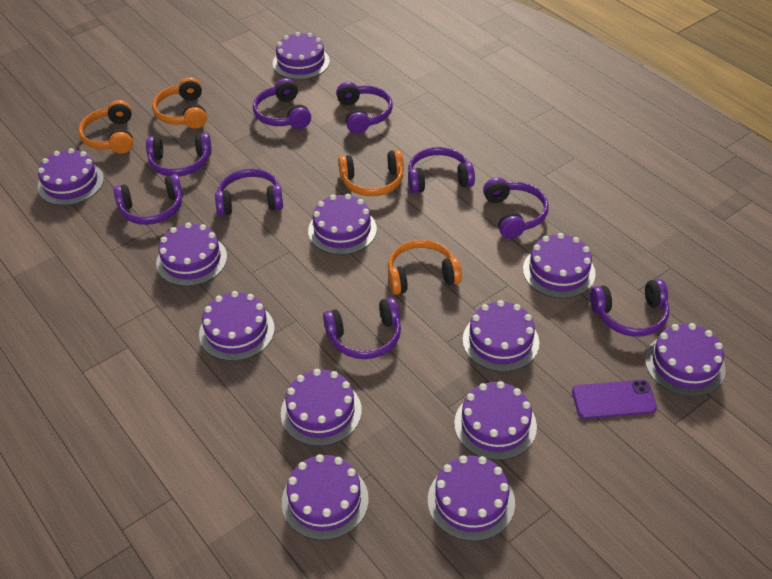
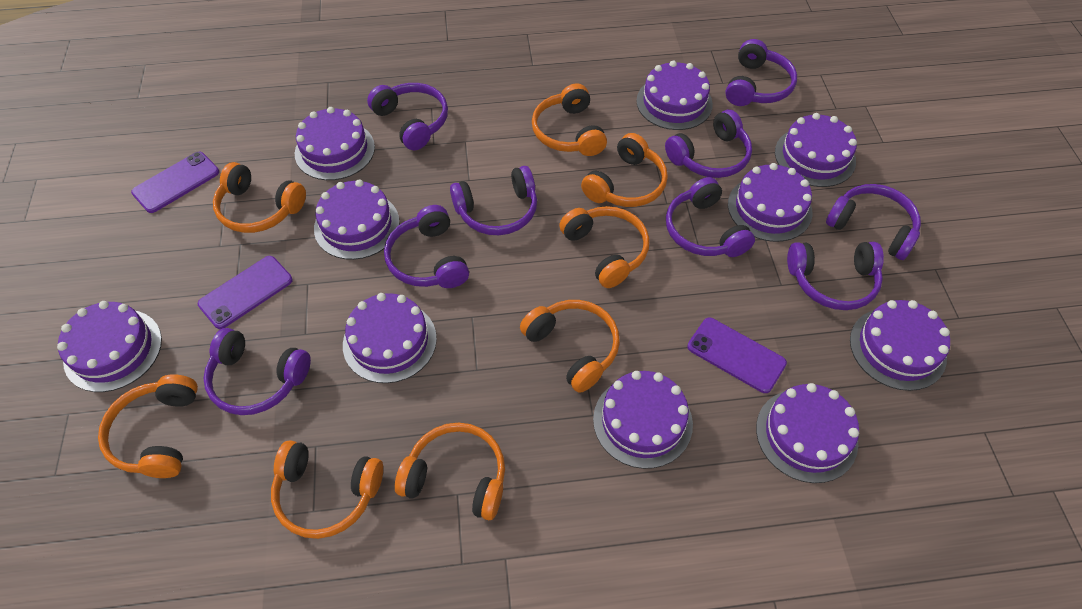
orange headphones: [78,100,133,154] [152,77,207,129] [338,150,404,196] [388,239,462,295] = 4 -> [98,374,198,478] [213,162,306,233] [271,440,383,539] [395,422,505,520] [520,300,620,393] [532,84,607,156] [559,206,650,288] [581,133,668,207] = 8
purple cake: [38,148,104,205] [156,222,227,286] [199,291,275,361] [273,32,330,80] [281,369,362,446] [282,454,369,540] [308,194,377,255] [428,455,515,541] [454,381,537,460] [463,300,539,372] [523,233,596,298] [645,323,726,397] = 12 -> [57,301,162,392] [295,107,375,180] [314,179,399,260] [343,293,437,383] [593,371,693,469] [636,61,713,130] [728,163,813,242] [756,383,859,483] [775,113,857,187] [850,300,950,391] = 10
purple phone: [572,380,657,419] = 1 -> [131,152,219,213] [198,256,293,329] [687,318,787,393] = 3

